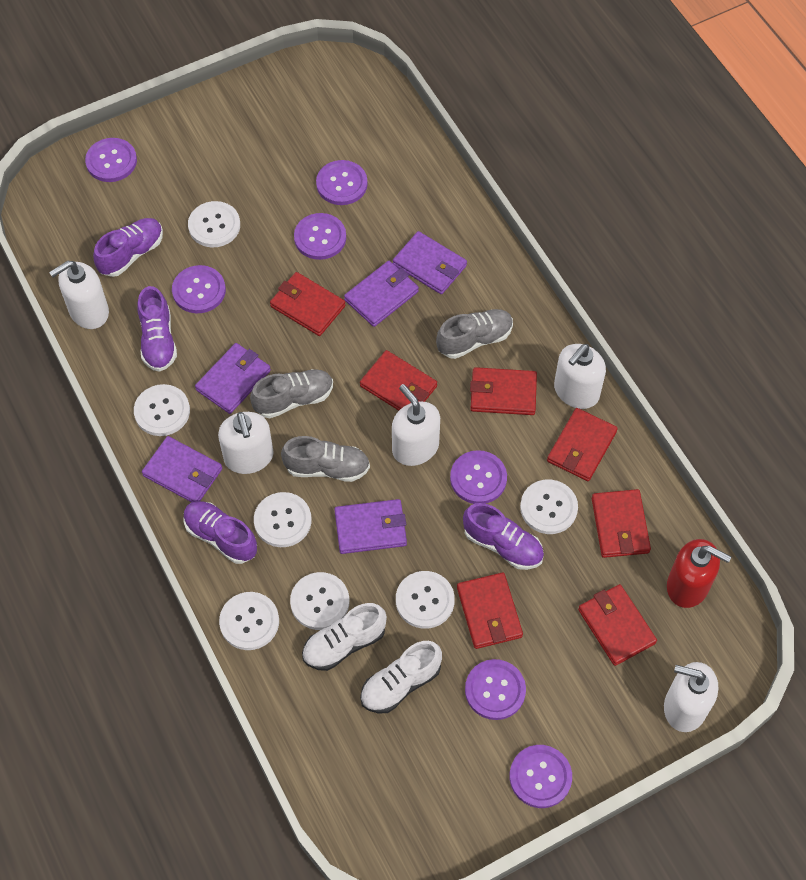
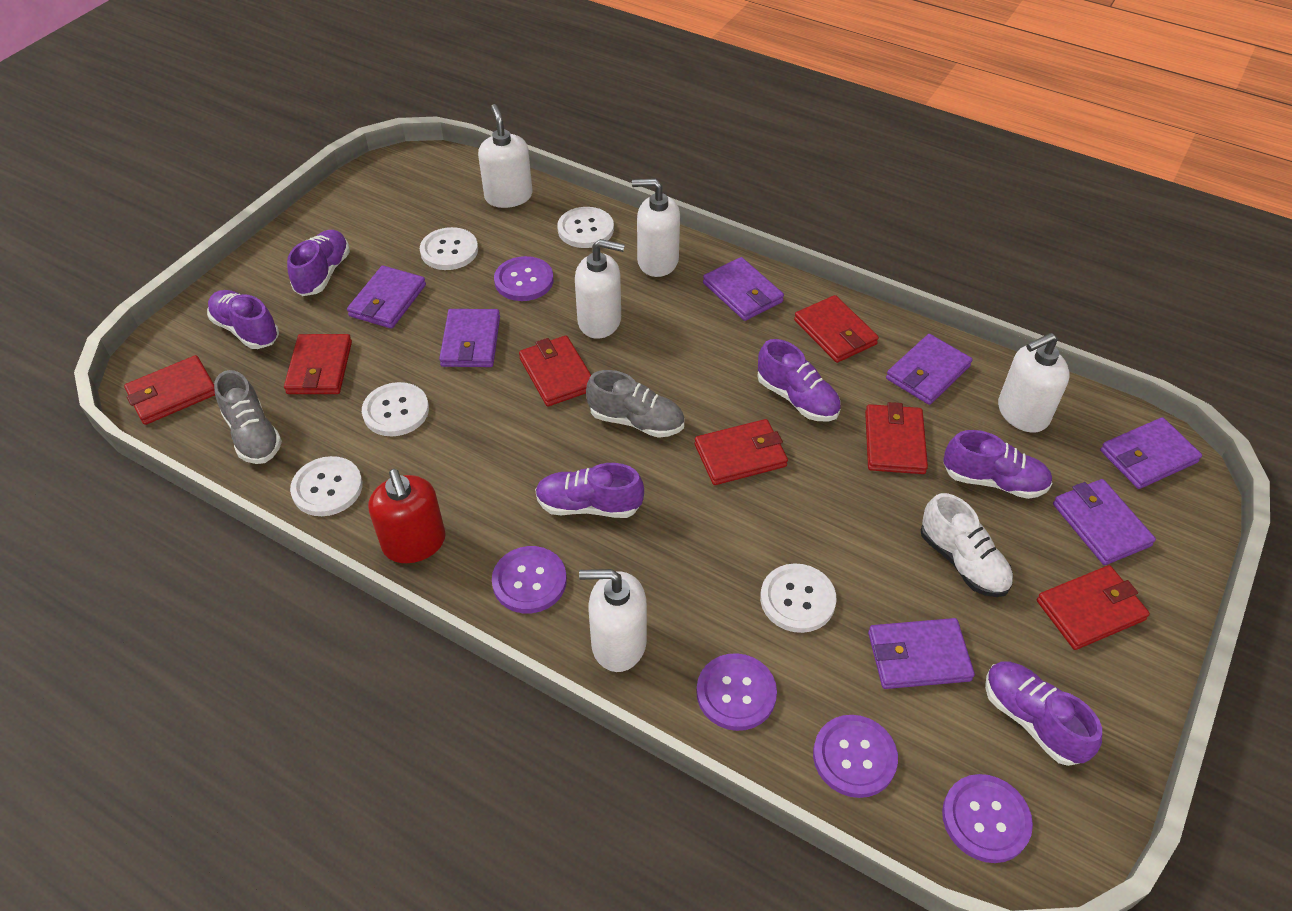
grey shoe: [250,369,333,418] [281,436,370,482] [436,309,513,359] = 3 -> [214,370,282,464] [586,370,684,438] = 2
purple button: [85,138,137,182] [172,265,226,313] [294,213,346,260] [316,160,368,205] [450,450,507,504] [465,659,526,720] [509,745,572,808] = 7 -> [492,546,567,614] [494,256,554,301] [696,653,777,731] [813,715,898,798] [942,774,1033,863] = 5
purple shoe: [93,218,163,277] [137,286,177,372] [183,501,257,564] [463,503,544,570] = 4 -> [207,290,279,349] [287,230,350,296] [535,463,644,518] [757,339,841,421] [943,430,1053,499] [985,661,1102,766] = 6
purple wallet: [142,436,222,502] [195,343,271,414] [334,499,407,554] [344,261,419,327] [393,231,467,294] = 5 -> [347,266,426,329] [439,309,500,367] [703,257,784,321] [868,618,975,689] [886,334,972,405] [1053,479,1156,565] [1100,417,1202,489] = 7
white button: [134,384,190,436] [188,201,240,247] [219,592,279,650] [254,492,312,547] [290,572,349,630] [396,571,455,629] [520,479,578,534] = 7 -> [290,456,363,516] [362,382,429,436] [420,227,478,270] [557,207,614,248] [760,563,837,633] = 5
white shoe: [302,603,387,671] [360,641,442,713] = 2 -> [921,493,1013,597] = 1

